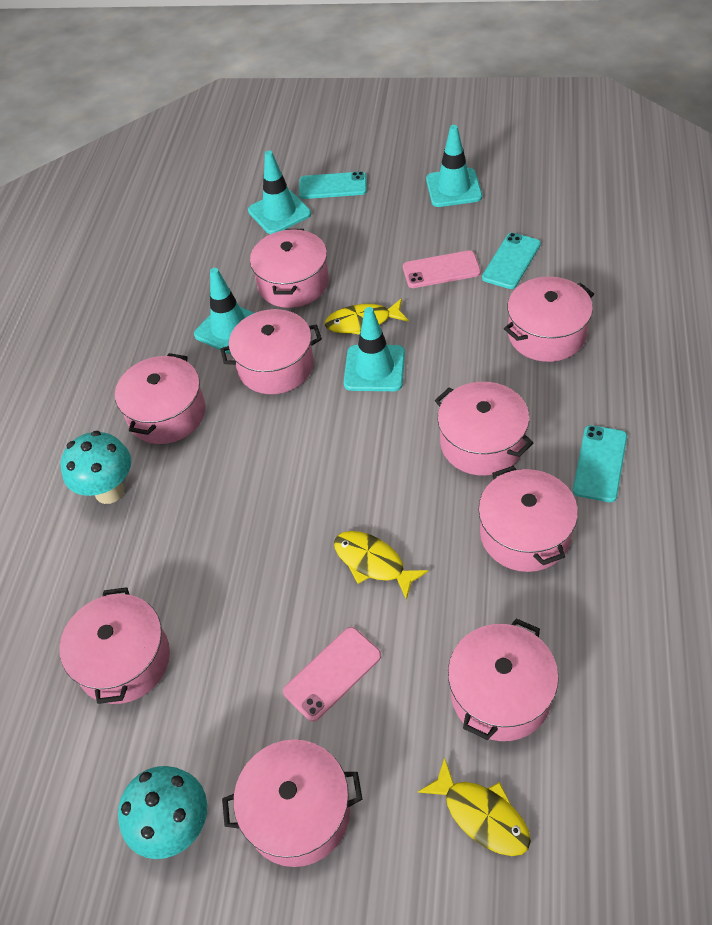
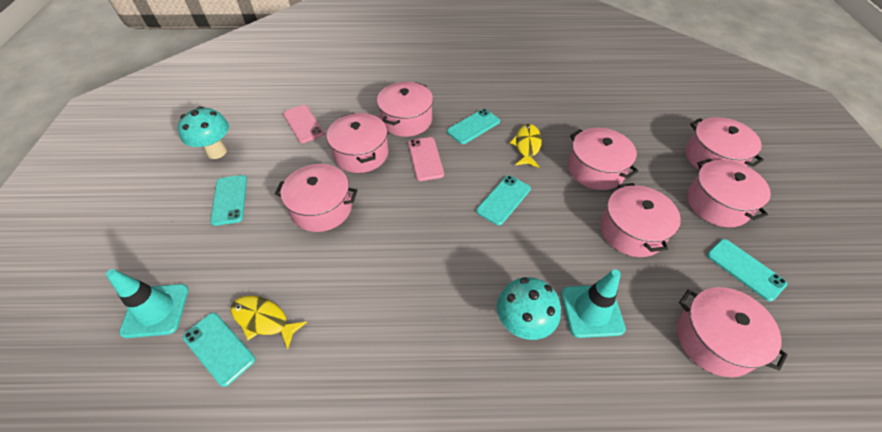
pink pot: [60,587,170,704] [115,353,206,444] [220,309,322,394] [222,739,362,867] [250,229,329,308] [435,382,533,476] [448,618,559,741] [478,466,578,572] [504,277,594,362] = 9 -> [275,164,357,232] [327,113,388,173] [377,82,433,137] [568,128,638,190] [600,183,681,257] [677,287,788,377] [686,117,764,170] [687,158,771,227] = 8
turquoise phone: [299,171,367,199] [482,233,541,289] [573,425,627,502] = 3 -> [183,313,255,387] [210,175,247,226] [447,109,500,144] [476,175,531,226] [707,239,787,301] = 5
turquoise traffic cone: [194,268,254,355] [248,151,311,234] [344,307,405,391] [426,125,482,207] = 4 -> [106,269,189,338] [561,269,626,338] = 2
yellow fish: [324,298,409,335] [334,531,428,600] [418,757,531,856] = 3 -> [231,296,307,349] [510,124,542,168] = 2

